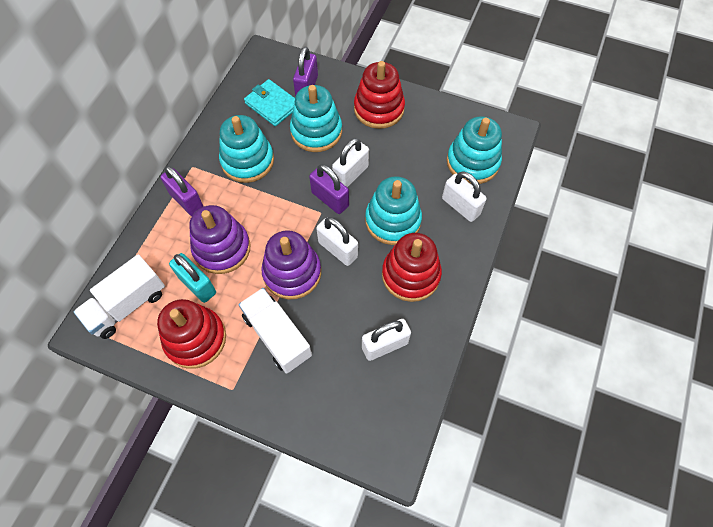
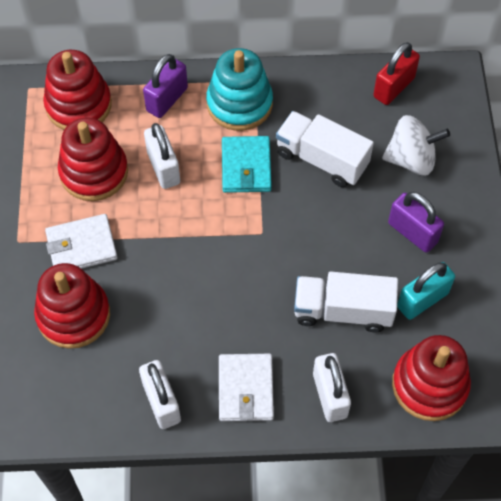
purple padlock: [160,166,204,216] [293,47,318,97] [309,164,349,214] = 3 -> [143,54,188,118] [388,192,444,253] = 2
purple stacking toy: [189,205,251,274] [261,230,321,300] = 2 -> none = 0
red padlock: none = 0 -> [373,42,420,105] = 1
red stacking toy: [157,299,226,369] [354,61,405,129] [382,233,442,302] = 3 -> [34,263,110,349] [43,50,112,130] [58,118,128,201] [392,335,471,421] = 4
turquoise stacking toy: [219,115,274,183] [290,85,342,152] [365,176,422,245] [447,116,502,184] = 4 -> [206,48,273,131] = 1
white padlock: [316,217,358,266] [332,138,369,187] [362,319,411,361] [442,172,487,222] = 4 -> [139,360,181,429] [144,123,180,189] [313,353,351,422] = 3
white spinning top: none = 0 -> [382,115,450,176] = 1
white wallet: none = 0 -> [45,214,118,269] [219,354,274,421] = 2

